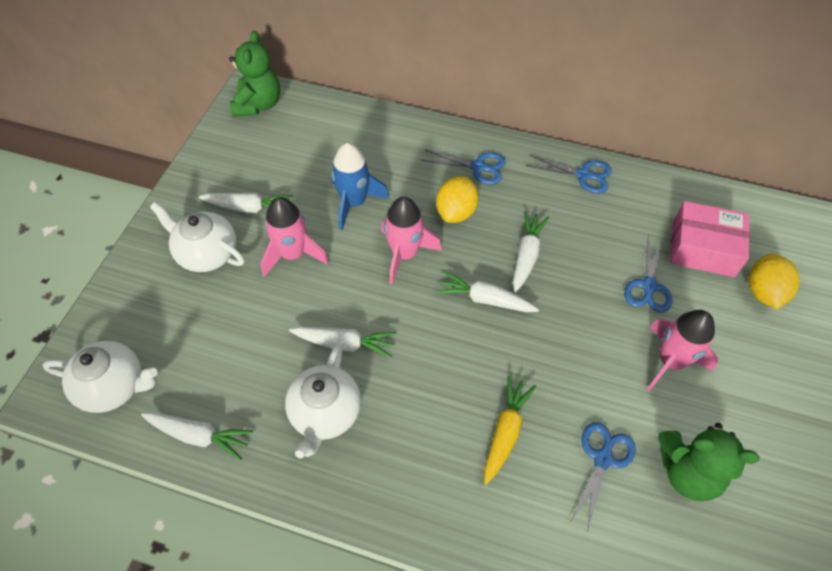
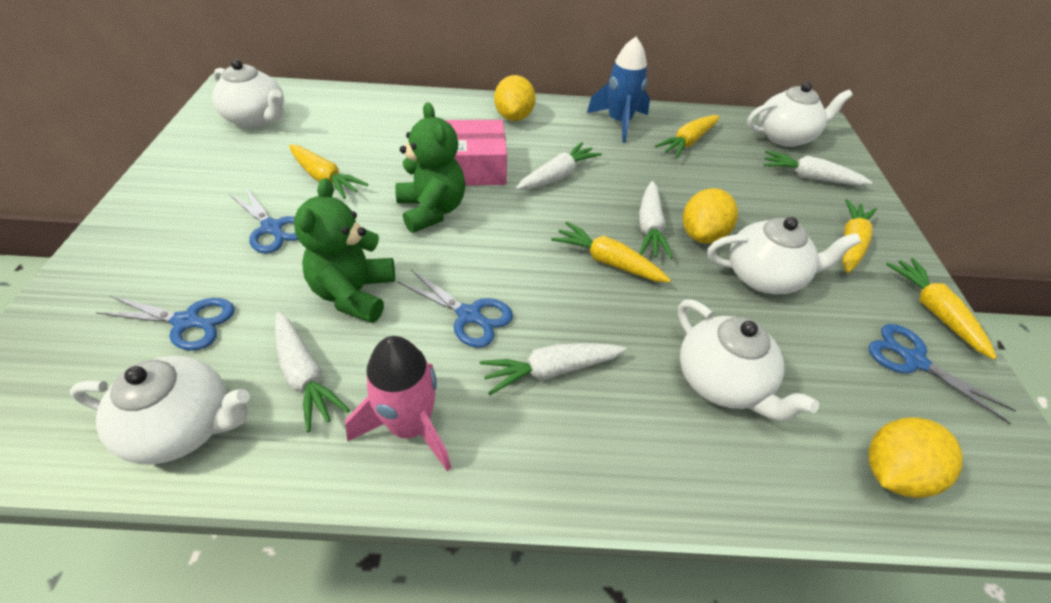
pink rocket: [261,197,329,277] [381,197,442,284] [647,310,718,391] = 3 -> [345,336,451,471] = 1
white teapot: [43,341,158,413] [150,202,245,272] [285,345,361,459] = 3 -> [70,356,250,464] [212,59,284,128] [678,299,819,421] [708,217,861,294] [747,82,853,147] = 5
yellow carrot: [484,376,537,485] = 1 -> [289,145,368,199] [551,222,671,283] [655,115,720,158] [842,199,877,273] [886,258,997,359] = 5
yellow lemon: [436,176,479,223] [748,254,800,309] = 2 -> [494,75,536,121] [683,188,738,244] [868,417,963,498] = 3

